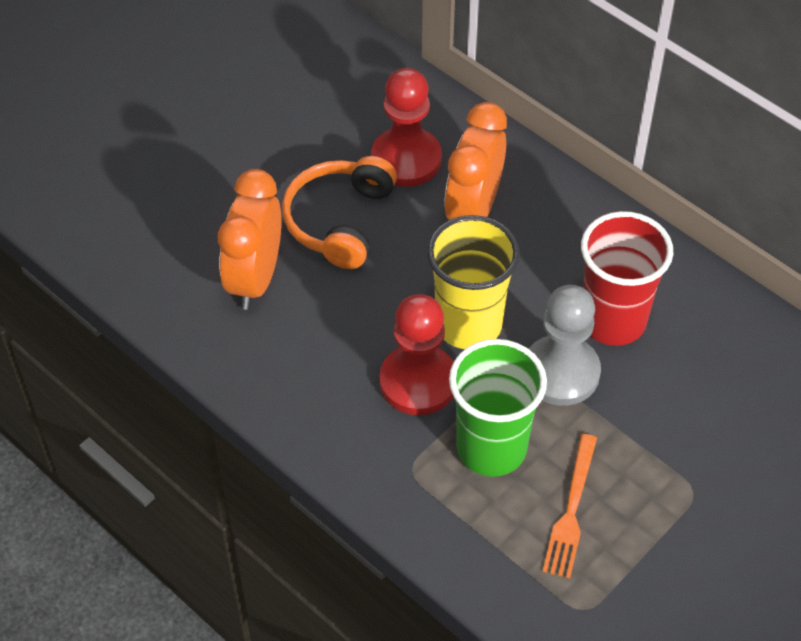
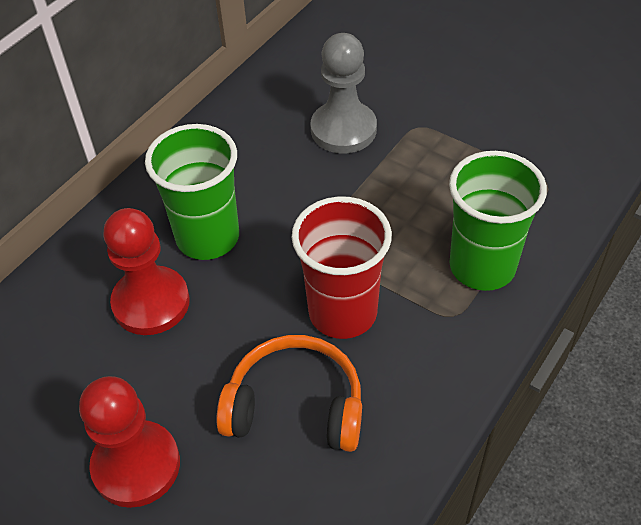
green cup: [449,339,547,477] = 1 -> [145,124,239,260] [449,151,547,291] = 2
orange clock: [218,169,282,310] [444,102,507,220] = 2 -> none = 0
orange fork: [543,434,597,579] = 1 -> none = 0
yellow cup: [427,215,520,349] = 1 -> none = 0

